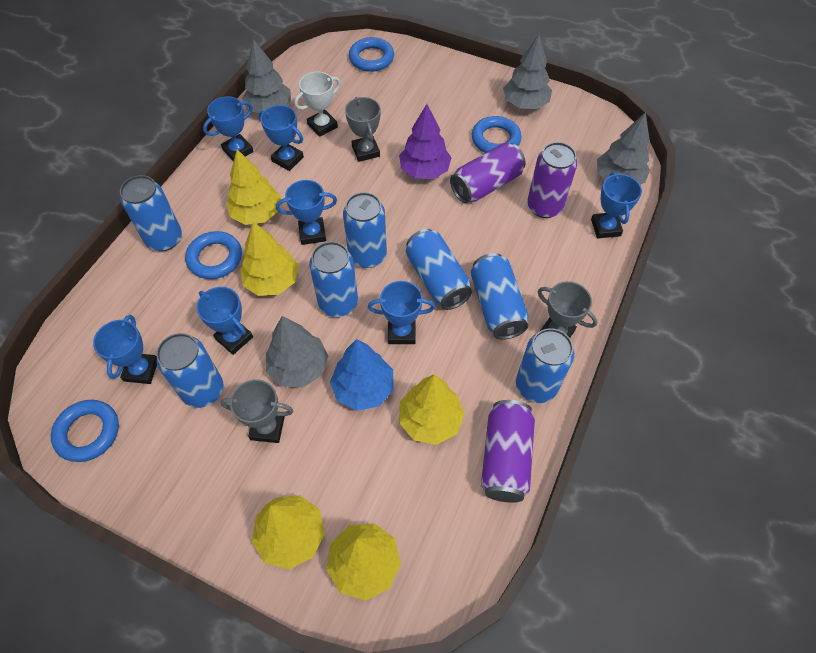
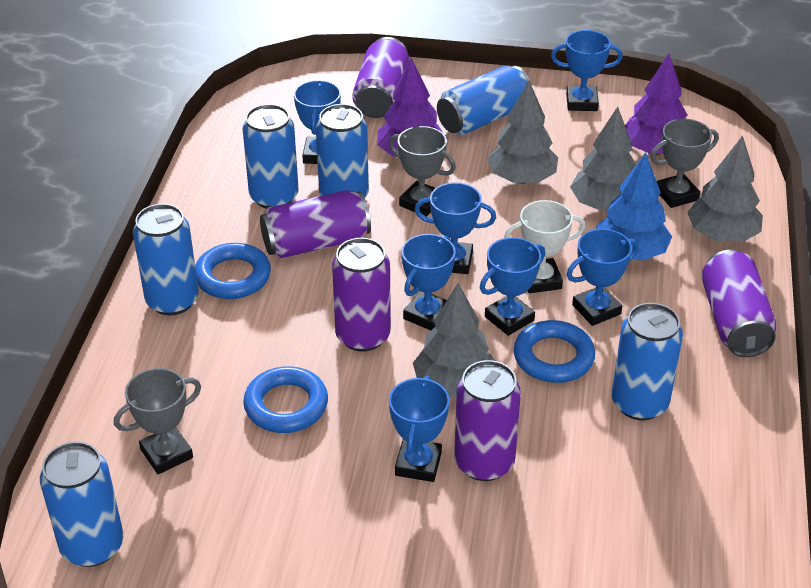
blue can: [120,175,182,251] [156,333,223,408] [309,242,358,317] [343,192,387,268] [406,229,472,310] [470,253,528,340] [516,328,574,403] = 7 -> [40,442,123,567] [133,204,199,315] [243,104,298,209] [316,104,369,197] [437,66,531,135] [611,303,683,420] = 6
blue ring: [51,400,119,462] [185,231,242,279] [349,37,394,72] [472,116,522,153] = 4 -> [195,243,271,299] [243,366,328,433] [514,320,595,383] = 3
purple can: [450,142,526,203] [481,400,535,502] [527,142,577,218] = 3 -> [260,190,371,258] [332,238,391,352] [352,37,410,118] [454,360,521,481] [701,250,777,357] = 5
purple tree: [399,104,452,179] = 1 -> [377,58,444,157] [625,54,687,155] = 2
yellow tree: [226,149,281,225] [240,222,299,296] [252,495,325,570] [327,523,401,601] [399,375,465,445] = 5 -> none = 0

